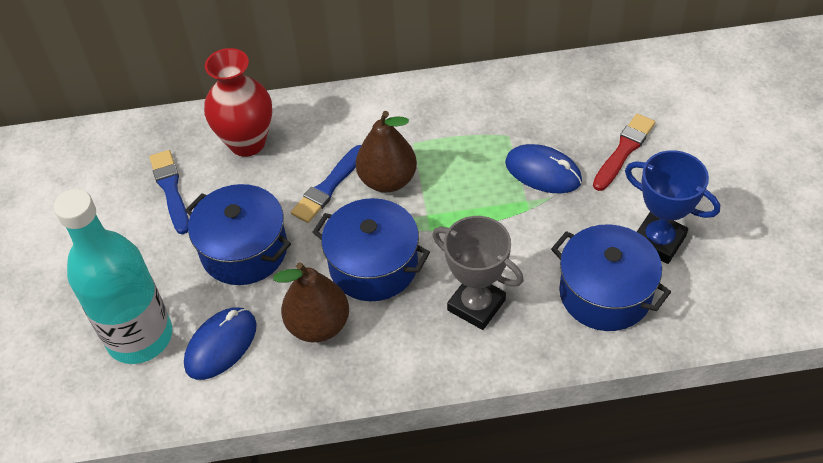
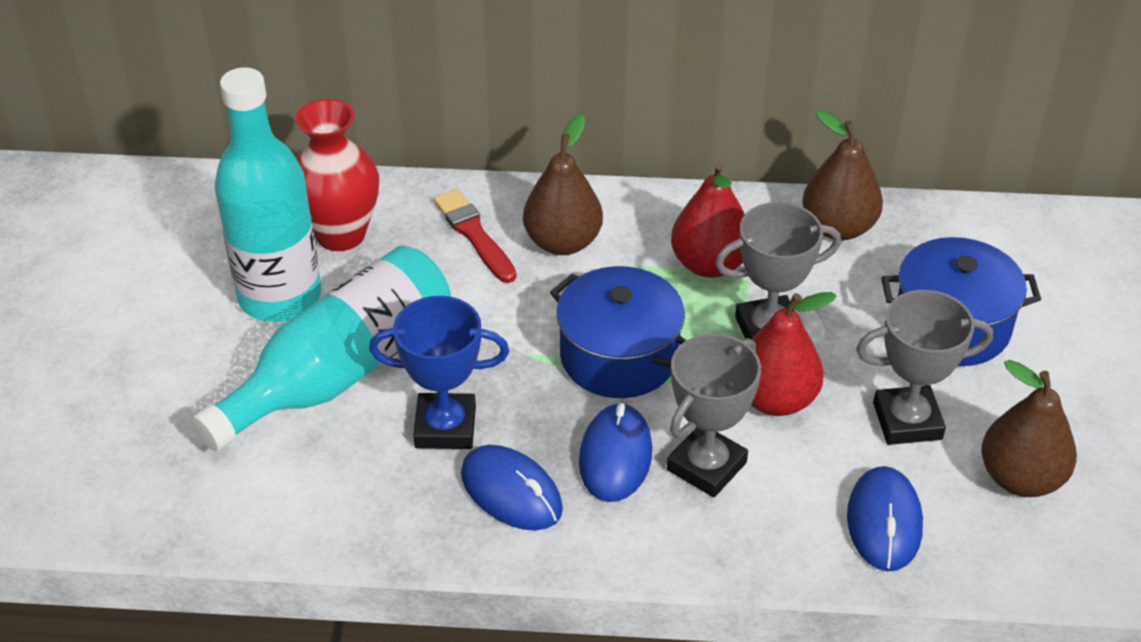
blue brush: [149,150,189,234] [291,145,361,223] = 2 -> none = 0
blue mouse: [184,308,257,380] [505,144,582,193] = 2 -> [461,445,563,530] [579,403,652,502] [847,466,923,571] = 3
blue pot: [185,184,291,285] [312,198,430,301] [551,224,671,331] = 3 -> [550,266,686,398] [881,237,1041,366] = 2
brown pear: [273,262,349,342] [356,111,417,192] = 2 -> [523,114,603,255] [802,110,883,240] [981,360,1077,497] = 3
grey trophy: [432,216,524,330] = 1 -> [667,333,761,498] [715,202,841,339] [856,290,993,445] = 3
red pear: none = 0 -> [671,163,745,278] [751,292,837,416] = 2
turquoise bottle: [54,189,172,364] = 1 -> [191,245,451,452] [215,67,321,322] = 2

